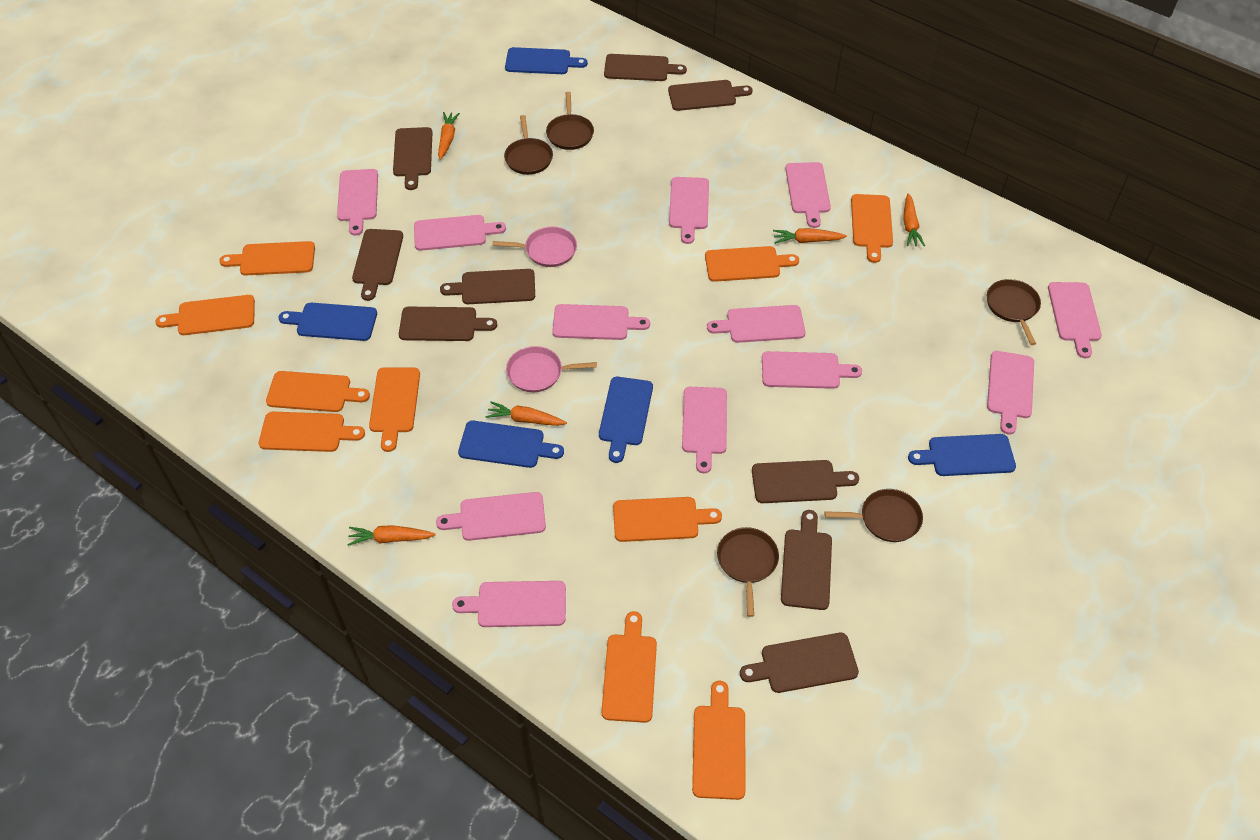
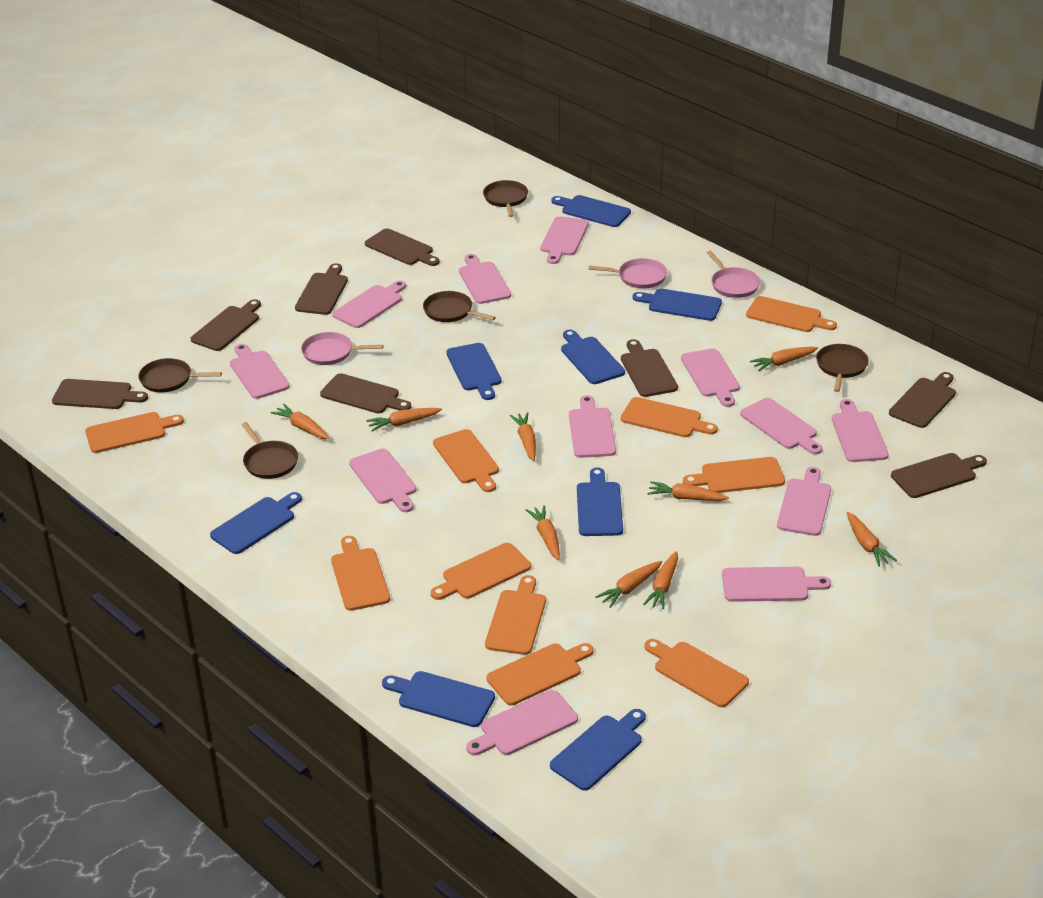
blue cutting board: [278,303,377,341] [458,421,564,468] [505,47,588,74] [599,377,653,463] [908,434,1016,476] = 5 -> [210,492,302,554] [382,671,495,727] [446,343,502,400] [550,709,646,791] [551,195,631,227] [561,330,625,384] [577,468,623,536] [632,288,722,321] = 8
brown cutting board: [352,229,403,301] [393,127,432,190] [399,307,497,341] [440,269,535,304] [604,54,687,81] [668,80,752,111] [740,633,859,693] [752,460,859,503] [781,510,832,610] = 9 -> [52,379,148,409] [190,299,261,351] [295,263,348,315] [320,373,411,414] [365,228,440,266] [621,339,678,397] [889,372,956,428] [891,453,987,498] = 8
orange carrot: [347,525,436,546] [438,112,460,160] [486,401,567,426] [773,228,847,244] [903,193,925,246] = 5 -> [270,404,330,439] [366,408,442,432] [510,412,536,461] [526,505,560,560] [595,561,662,608] [643,551,678,609] [647,481,729,501] [750,347,818,371] [846,512,897,566] = 9
pink pan: [492,227,577,267] [506,346,597,392] = 2 -> [301,332,383,365] [588,258,667,288] [707,251,760,298] = 3

